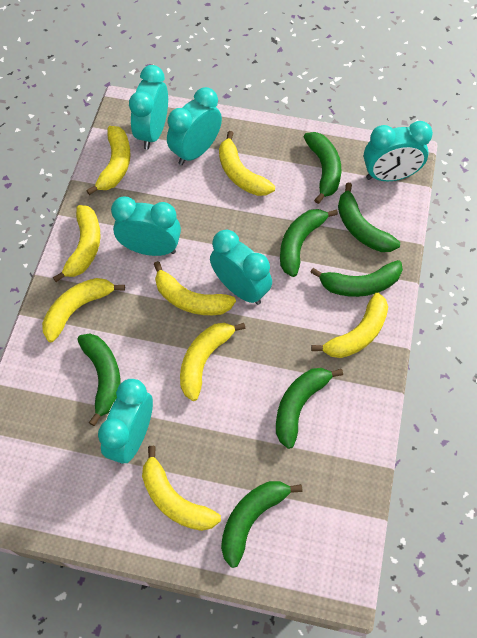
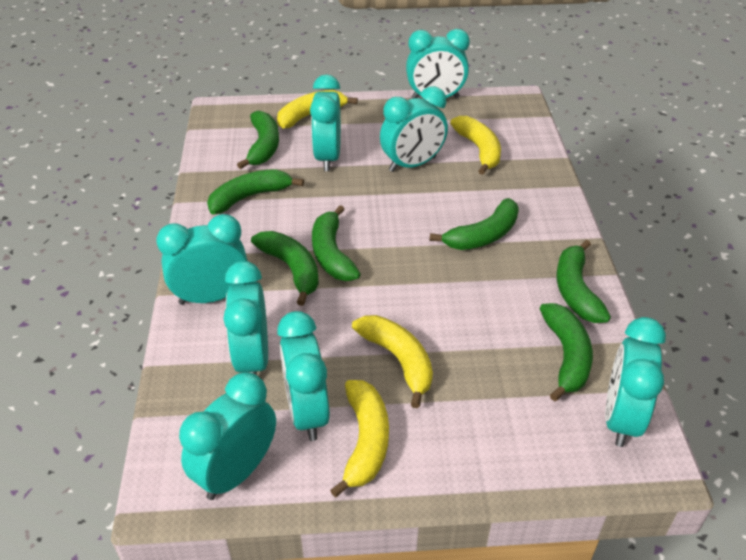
turquoise clock: [98,379,153,464] [111,197,181,256] [129,65,168,150] [167,87,222,165] [210,230,272,305] [364,121,433,181] = 6 -> [156,214,248,305] [179,372,276,500] [223,261,268,375] [277,311,330,441] [310,74,341,171] [380,86,448,172] [406,29,470,99] [605,317,666,447] = 8
yellow banana: [42,278,125,342] [53,205,101,282] [86,126,130,195] [142,446,221,531] [154,261,236,315] [180,323,246,401] [219,131,275,196] [311,293,388,358] = 8 -> [277,90,358,129] [330,380,389,498] [352,315,433,408] [450,116,501,175] = 4

